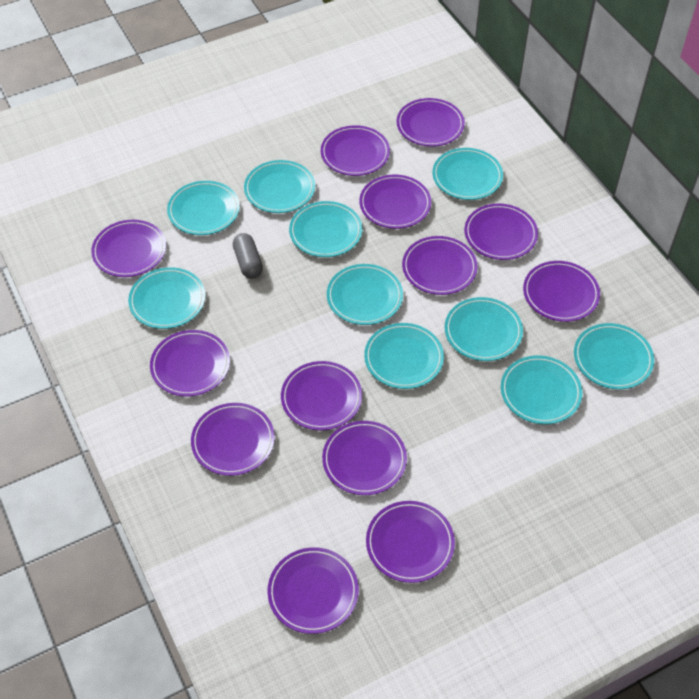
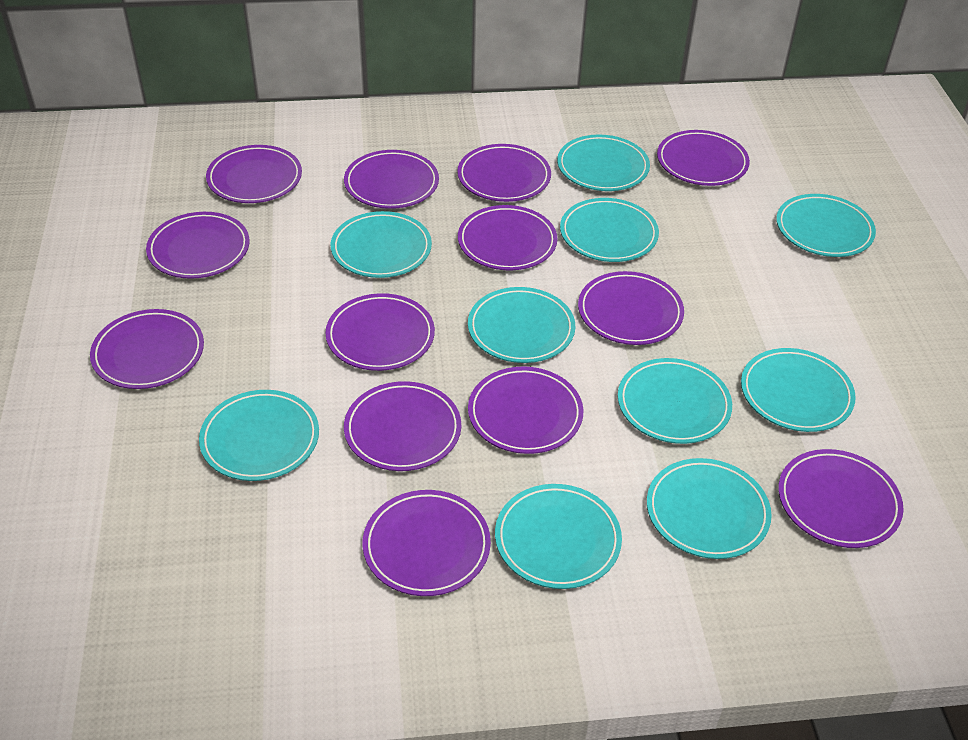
grey capsule: [233,233,263,279] = 1 -> none = 0

